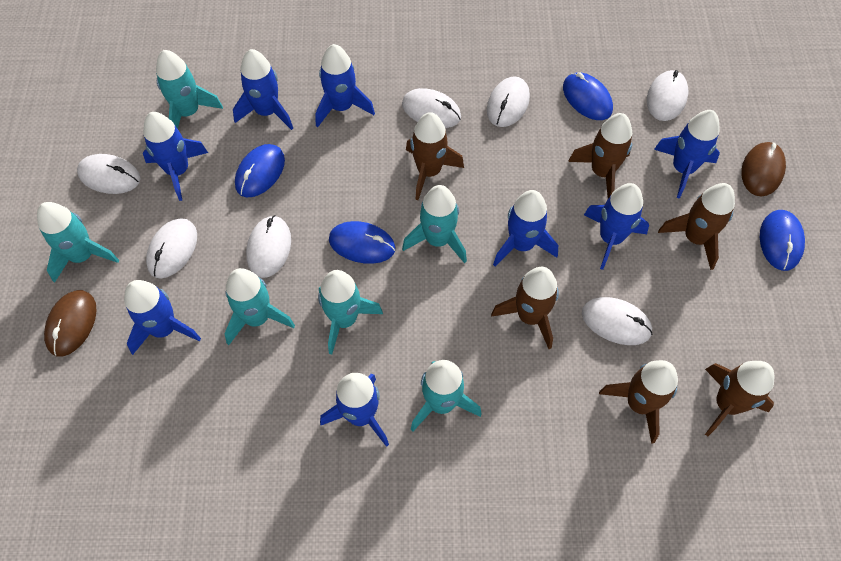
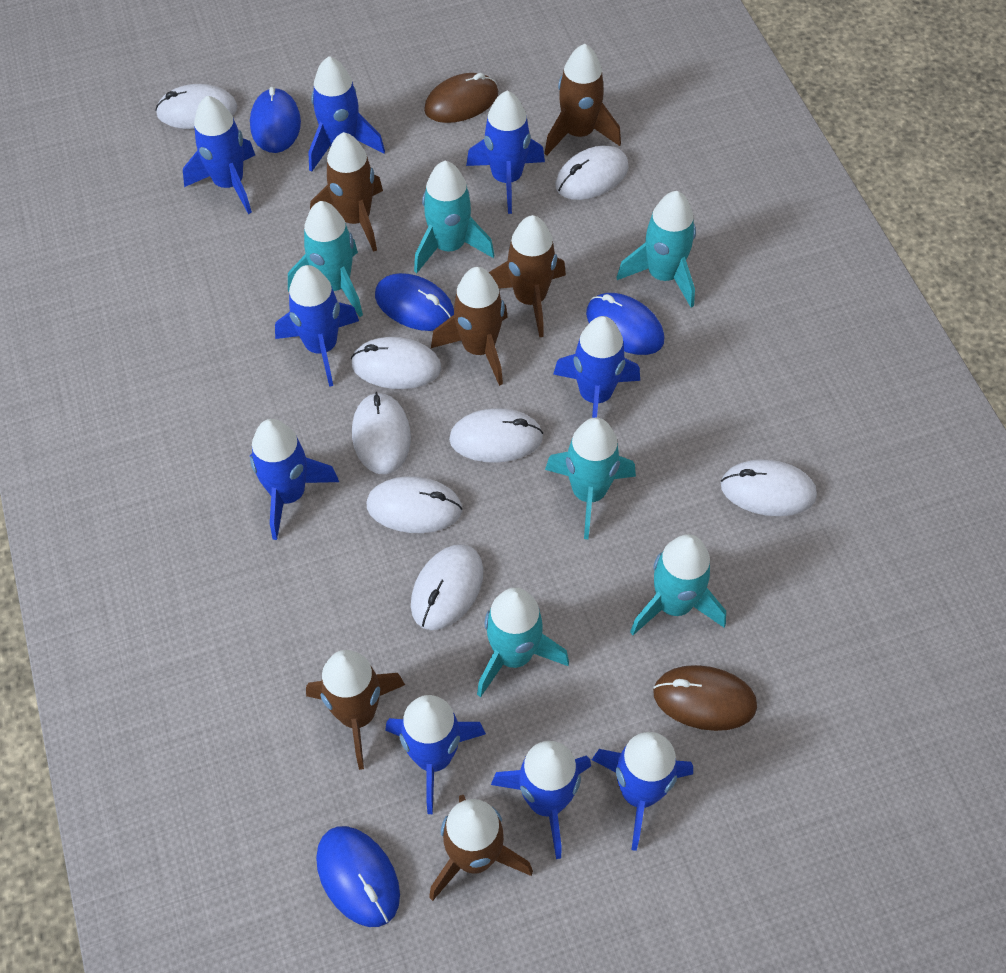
blue rocket: [124,280,201,355] [143,112,208,201] [233,49,293,130] [315,44,375,127] [320,373,389,447] [493,190,558,267] [584,183,649,270] [654,110,720,199] = 8 -> [183,96,255,214] [250,419,339,540] [275,265,359,387] [308,56,385,172] [385,695,486,814] [466,91,545,214] [491,741,591,859] [554,316,640,418] [592,732,693,851] = 9
white mouse: [77,154,140,194] [146,218,197,278] [246,215,291,278] [402,88,461,128] [487,76,530,127] [582,297,653,345] [647,70,688,121] = 7 -> [155,84,237,129] [351,337,441,389] [352,392,411,474] [367,476,462,533] [411,544,483,630] [449,408,543,463] [555,146,629,200] [721,459,817,516] = 8

